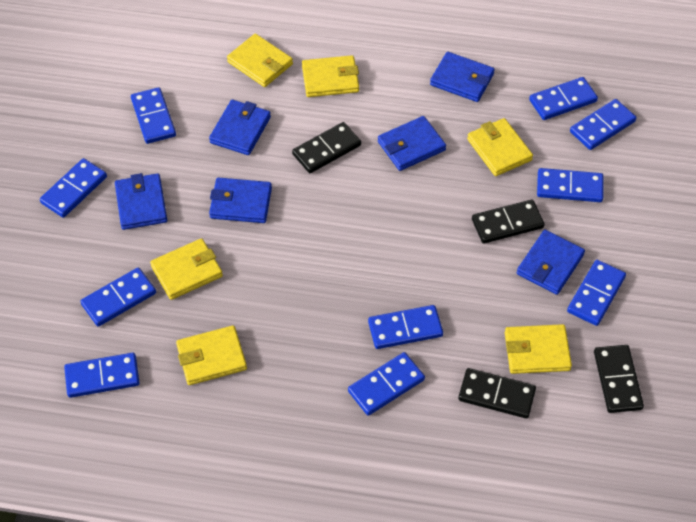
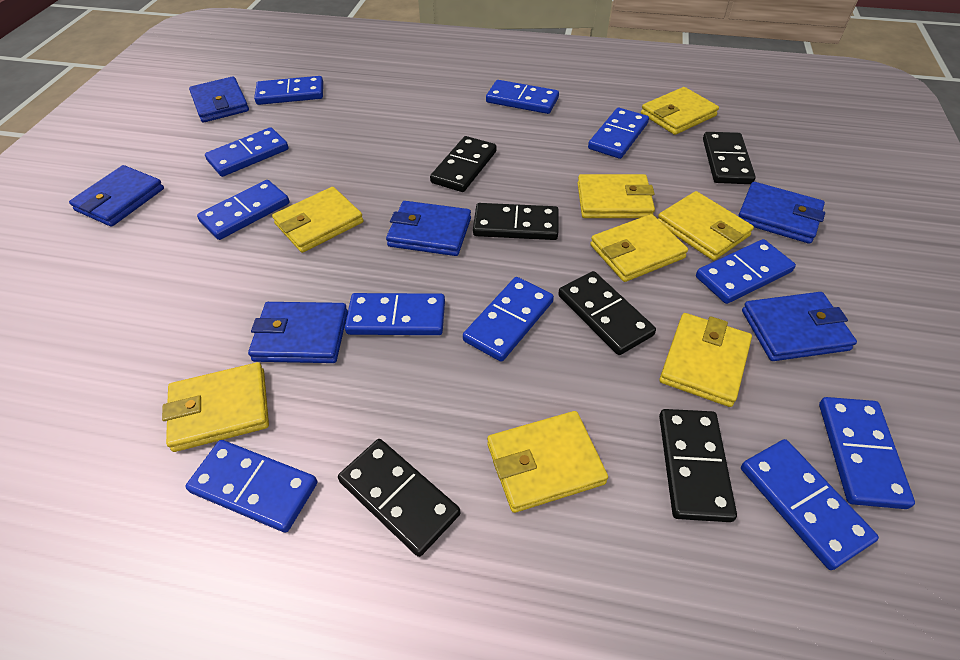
black domino: [292,122,361,173] [458,368,536,419] [472,200,545,244] [594,345,644,413] = 4 -> [338,439,460,557] [430,136,497,192] [473,203,559,240] [558,271,656,355] [659,409,737,522] [703,132,756,184] = 6
blue domino: [40,158,107,218] [64,353,140,398] [80,268,156,327] [131,87,176,144] [348,352,425,416] [368,305,443,349] [529,77,598,120] [537,168,603,202] [567,260,626,326] [570,99,636,150] = 10 -> [186,440,317,533] [197,180,289,240] [205,127,289,177] [254,76,323,105] [345,293,445,335] [463,277,554,362] [486,80,559,114] [588,108,649,159] [696,239,796,304] [741,439,879,570] [819,397,915,509] = 11
yellow wallet: [150,238,223,300] [176,325,247,385] [227,34,293,87] [302,55,359,97] [467,118,533,176] [505,324,572,374] = 6 -> [162,362,269,452] [272,187,364,253] [487,411,608,513] [578,174,655,218] [590,214,688,282] [641,87,719,135] [658,191,754,261] [659,313,752,407] = 8

